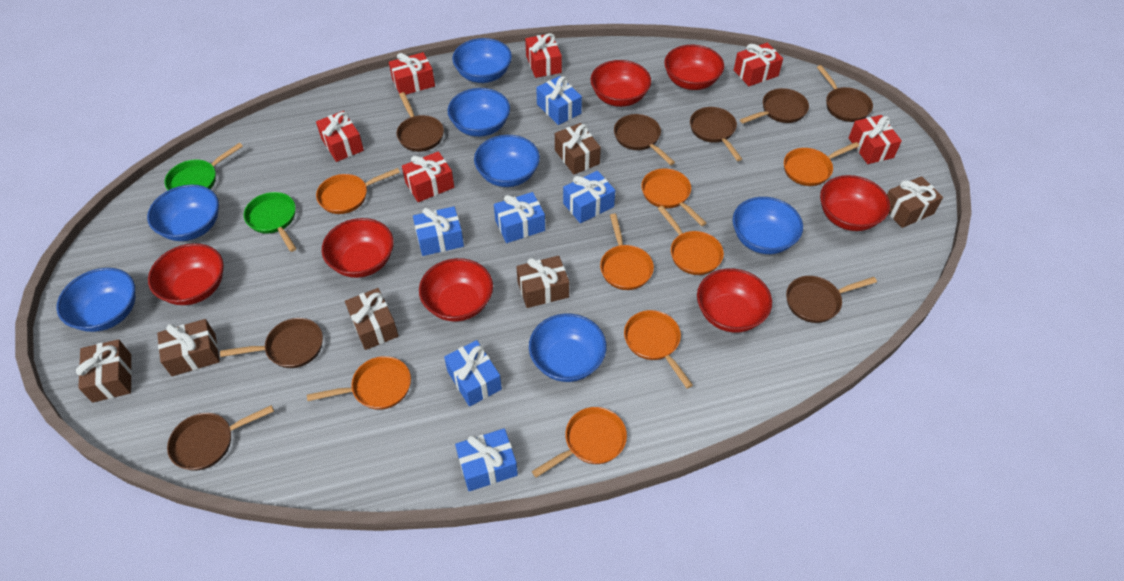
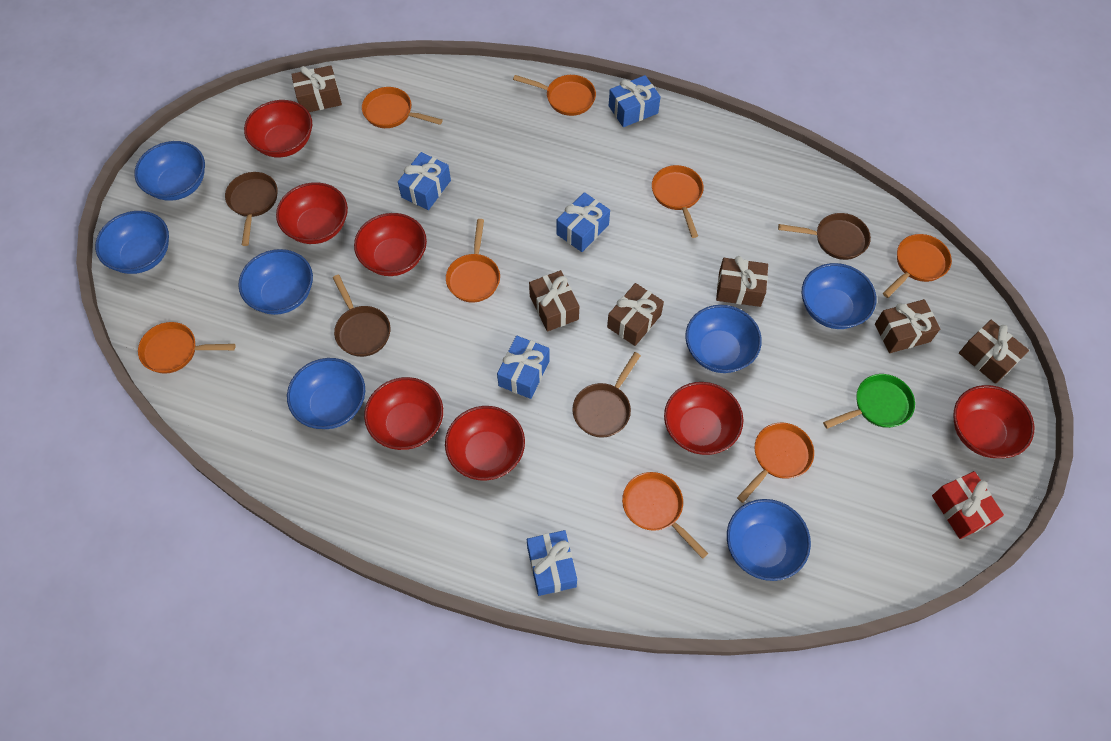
blue gift: [413,206,464,256] [444,340,502,407] [455,428,518,491] [494,192,545,243] [536,76,582,125] [563,171,615,223] = 6 -> [398,152,451,210] [497,336,550,399] [527,530,577,596] [557,192,610,252] [609,75,661,127] = 5
brown pan: [167,405,274,471] [220,318,323,368] [396,92,444,152] [614,114,675,165] [690,107,742,161] [740,88,809,124] [786,276,877,323] [817,65,873,122] = 8 -> [225,172,278,246] [333,275,391,357] [572,352,641,438] [778,213,871,260] = 4
green pan: [165,143,243,190] [244,192,297,252] = 2 -> [823,374,915,429] = 1
red gift: [316,111,364,162] [389,52,435,95] [402,151,454,202] [525,33,562,78] [734,43,783,86] [849,115,902,164] = 6 -> [932,471,1004,539] = 1

